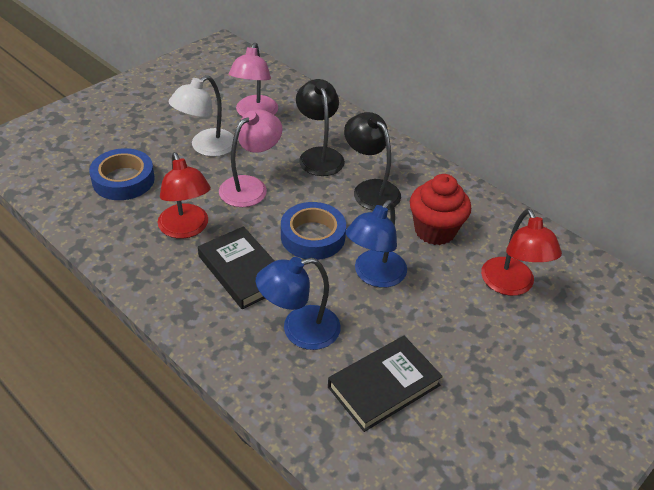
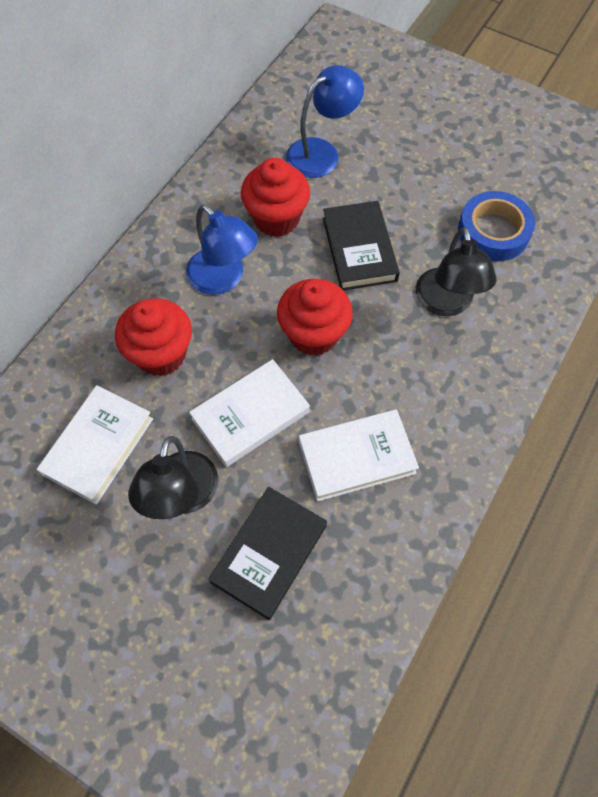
blue tape: [89,148,155,200] [281,202,346,260] = 2 -> [458,191,535,261] = 1
pink lamp: [219,109,283,207] [229,43,278,117] = 2 -> none = 0
red cupcake: [410,174,471,245] = 1 -> [115,298,192,376] [241,158,310,237] [277,279,353,356] = 3
red lamp: [158,152,211,239] [481,209,562,296] = 2 -> none = 0
white book: none = 0 -> [36,385,153,505] [189,359,310,467] [299,409,419,502] = 3
white lamp: [169,75,234,157] = 1 -> none = 0

